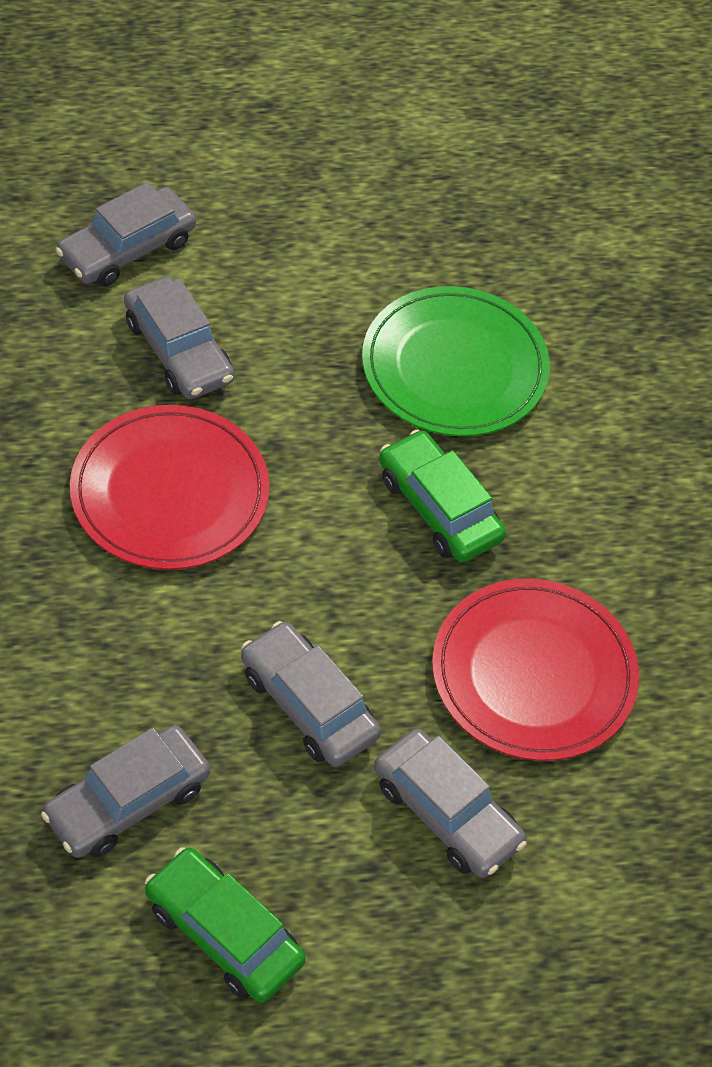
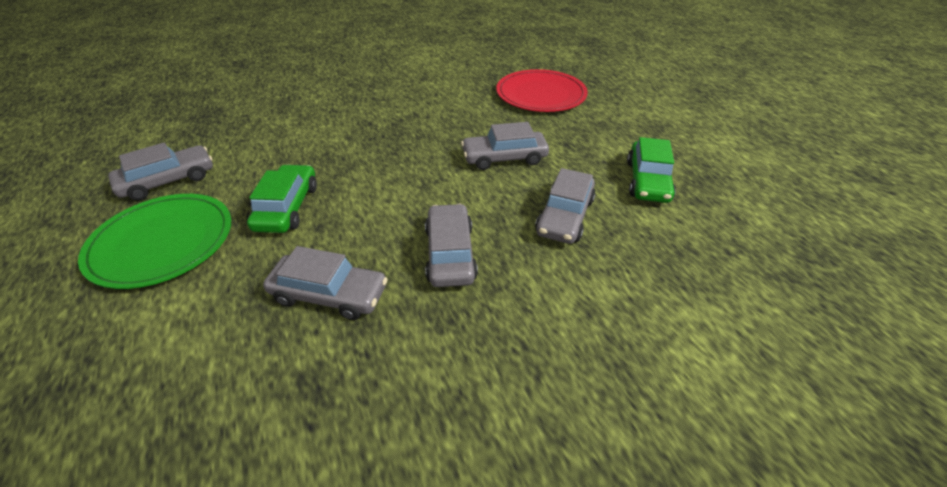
red plate: [70,405,270,570] [432,579,639,761] = 2 -> [496,69,588,112] = 1

